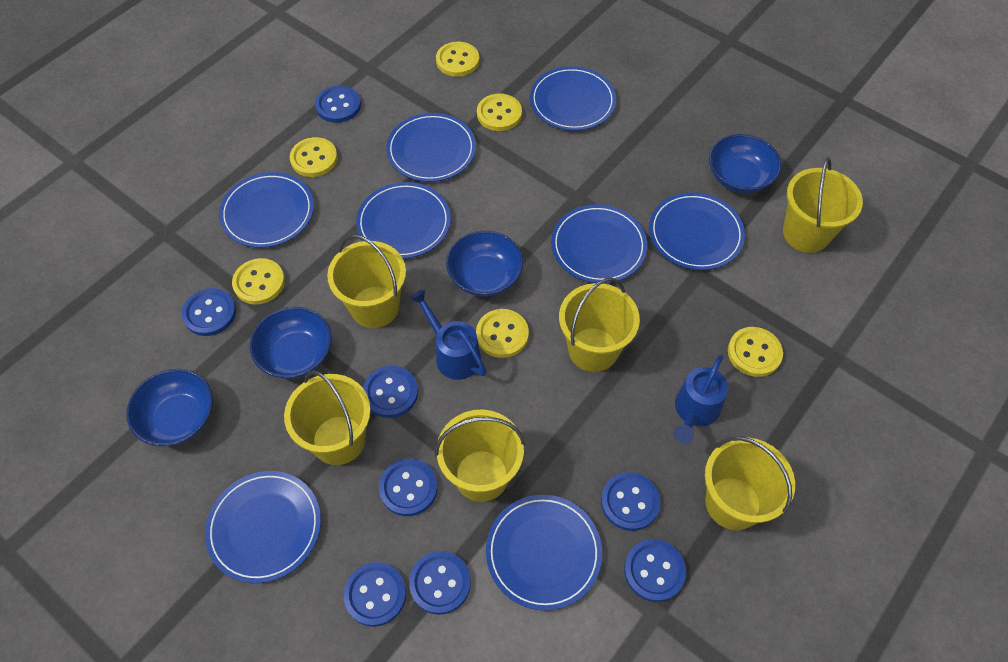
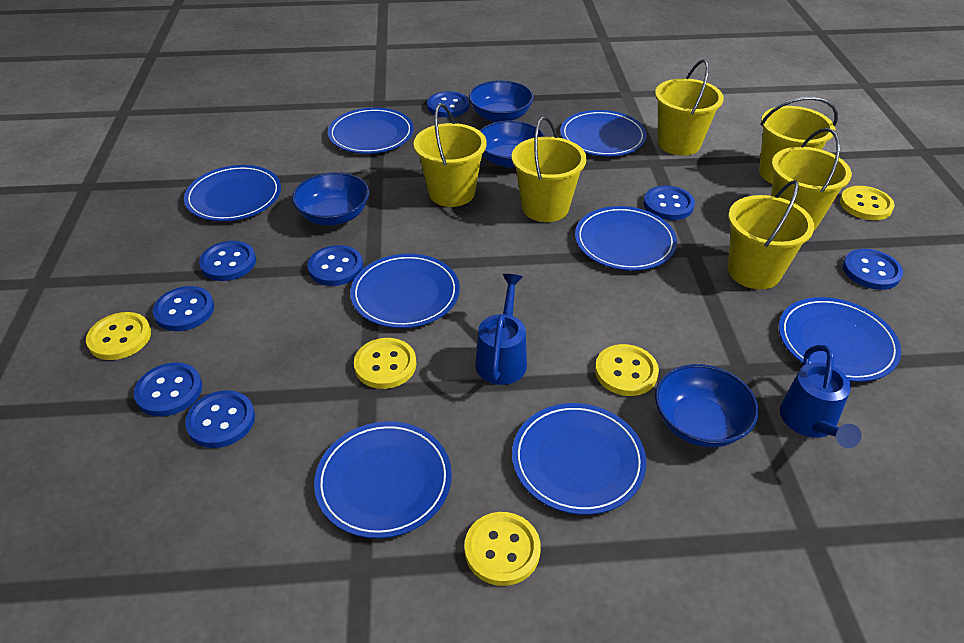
yellow button: [232,258,285,305] [290,137,338,177] [436,42,479,77] [476,309,529,358] [477,94,522,131] [728,327,783,377] = 6 -> [86,312,151,360] [354,338,416,389] [464,512,541,586] [595,344,659,396] [840,186,894,220] = 5

